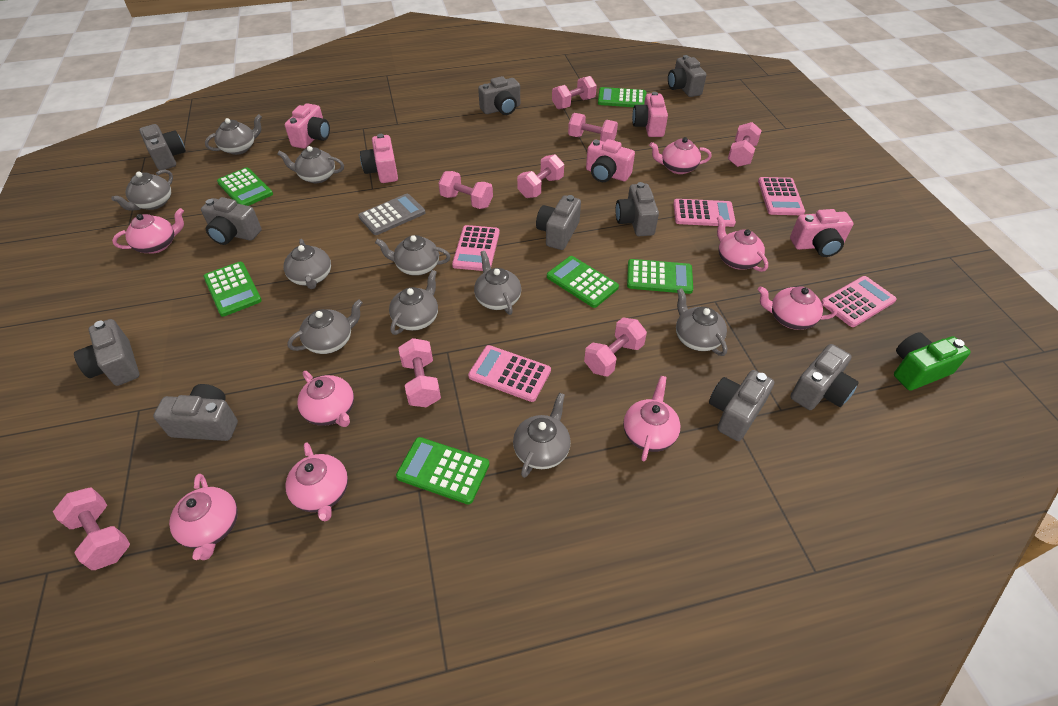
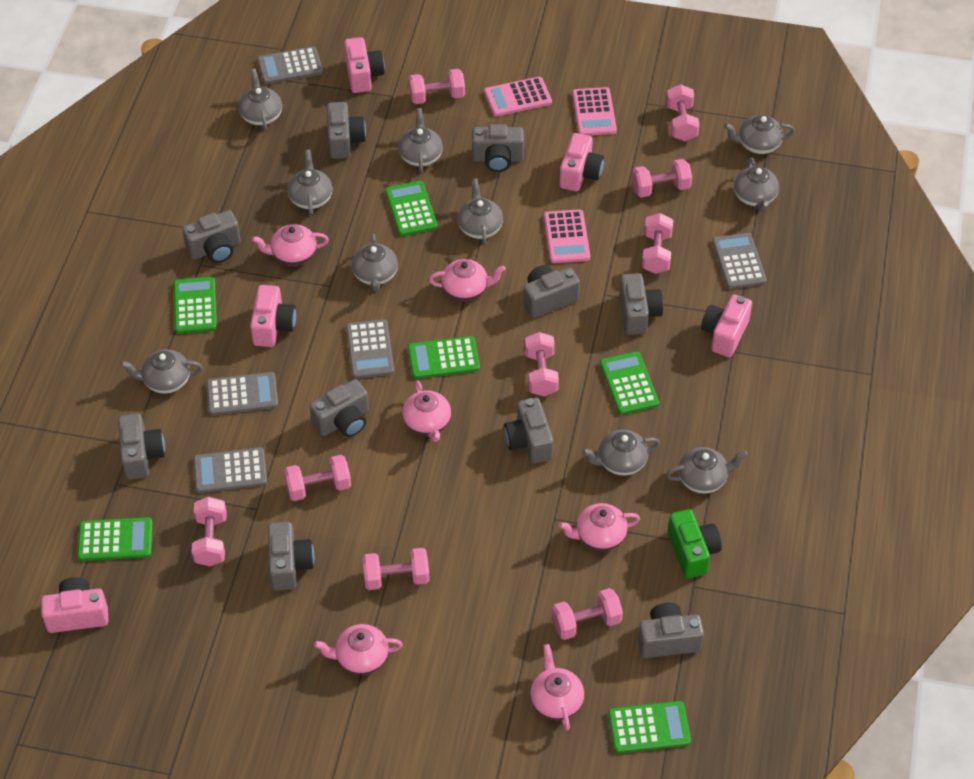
grey calculator: [358,194,426,235] = 1 -> [193,447,267,493] [207,372,278,415] [257,46,323,84] [346,319,394,379] [712,233,767,289] = 5
pink calculator: [452,225,500,271] [468,345,551,402] [673,199,736,227] [758,177,805,215] [821,276,897,327] = 5 -> [484,77,552,116] [544,209,590,263] [572,87,617,136] = 3
pink dumbbell: [53,488,130,570] [398,338,441,407] [438,171,493,209] [517,154,564,198] [552,76,597,109] [568,113,618,142] [584,318,647,377] [728,122,762,167] = 8 -> [191,497,227,566] [284,455,351,501] [362,548,430,590] [408,69,465,104] [525,332,559,396] [552,588,623,640] [632,159,692,198] [642,213,673,274] [666,84,700,141] = 9
pink teapot: [112,208,184,253] [169,474,238,560] [285,442,348,521] [297,371,354,427] [623,376,680,461] [649,137,712,174] [717,216,768,272] [758,286,837,330] = 8 -> [252,224,329,266] [314,624,403,675] [402,380,451,442] [429,259,506,301] [530,644,584,731] [559,503,640,551] = 6

